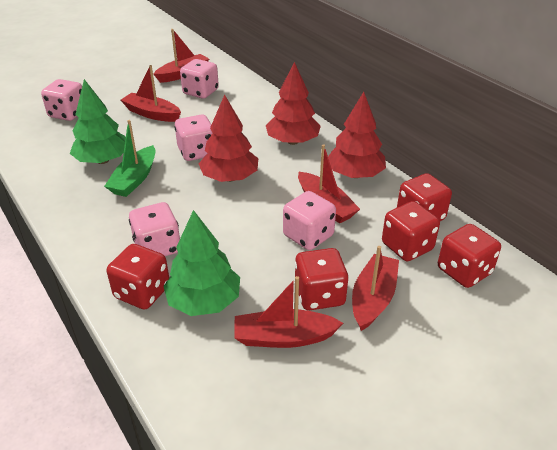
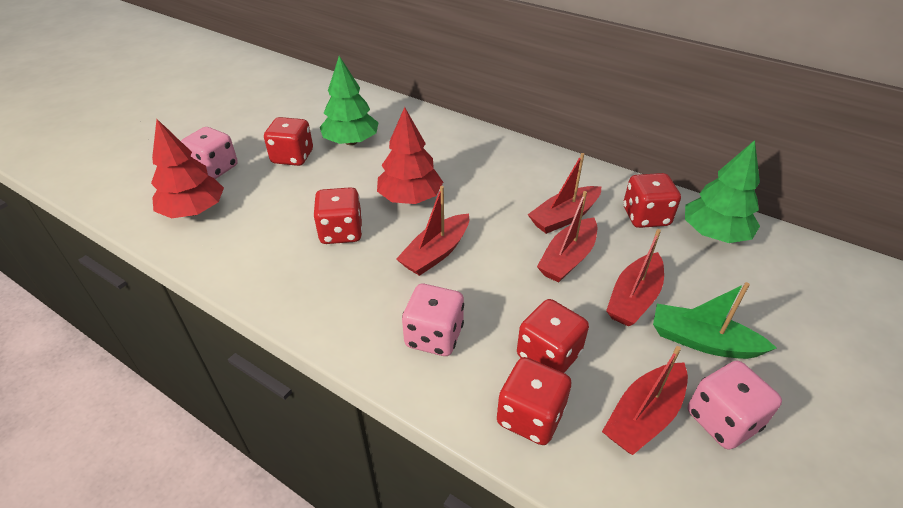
pink dice: [41,79,82,121] [129,202,180,256] [175,115,212,161] [180,59,219,99] [283,191,336,250] = 5 -> [181,127,238,179] [402,284,464,356] [688,361,782,450] = 3
red tree: [199,95,258,182] [266,62,321,145] [328,92,386,178] = 3 -> [151,119,224,218] [377,107,443,204] = 2

